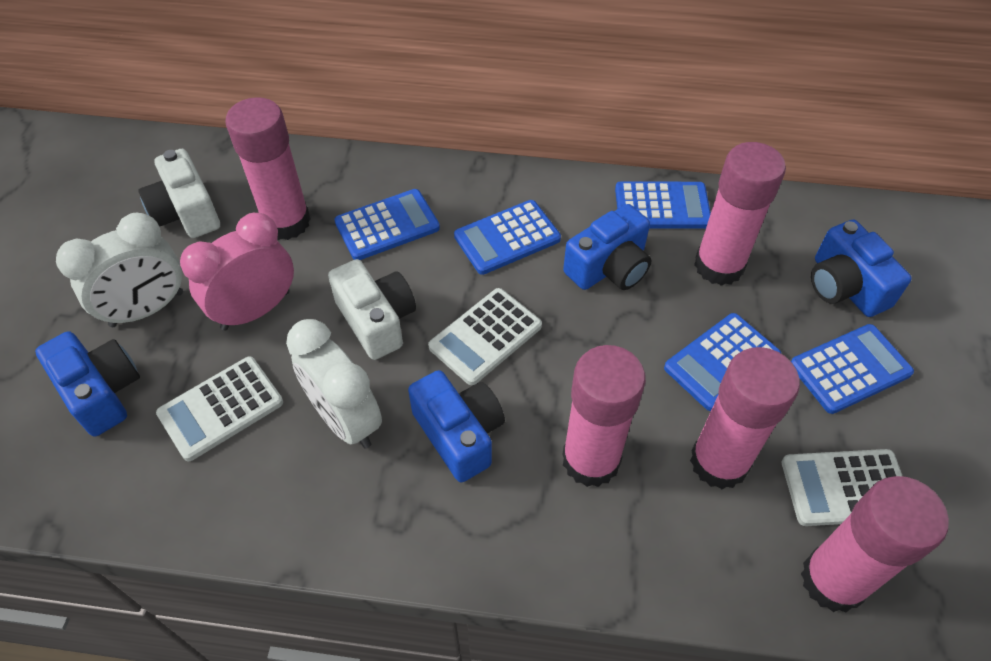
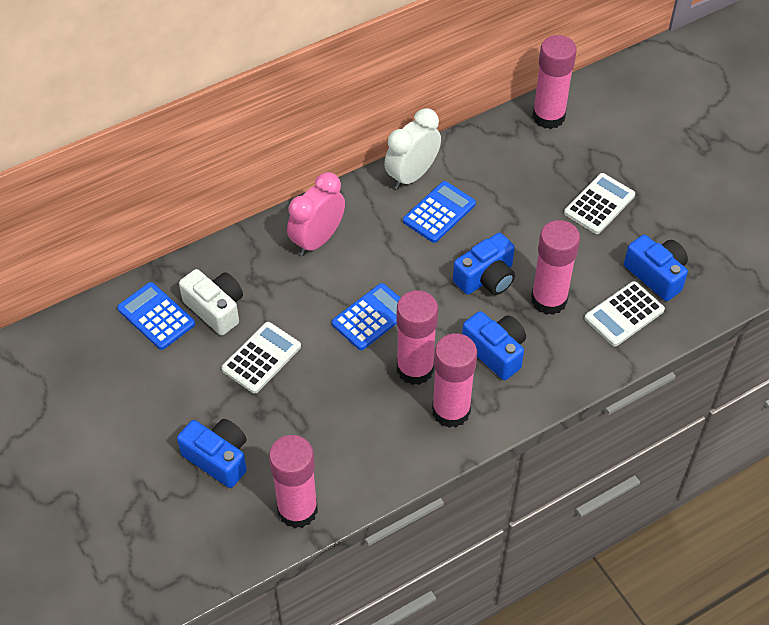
blue calculator: [334,189,440,260] [454,200,561,275] [615,181,711,229] [664,313,781,411] [791,324,914,414] = 5 -> [117,282,195,350] [332,283,400,350] [403,181,476,243] = 3
white camera: [139,149,220,238] [328,259,416,360] = 2 -> [179,269,243,335] = 1
white clock: [56,213,183,327] [286,319,382,449] = 2 -> [384,108,441,189] = 1

